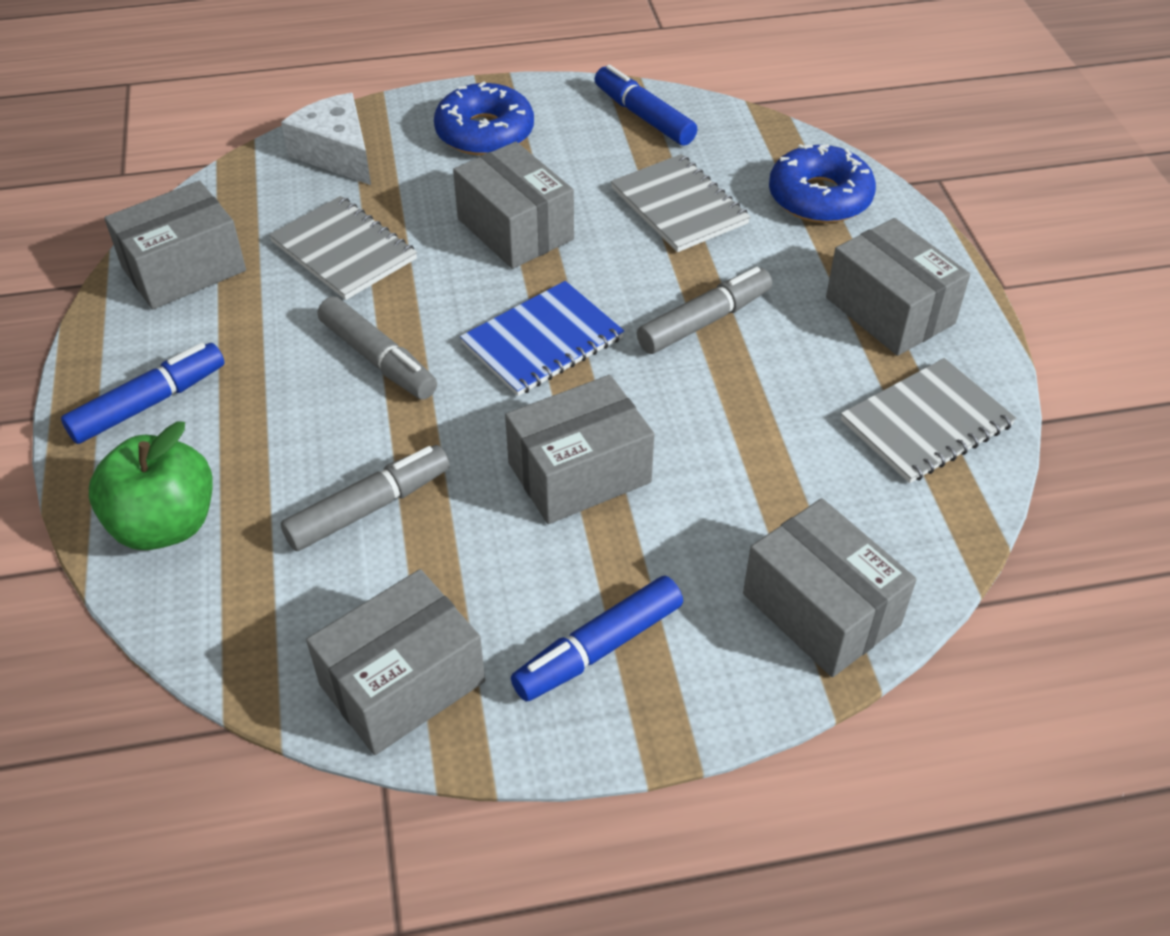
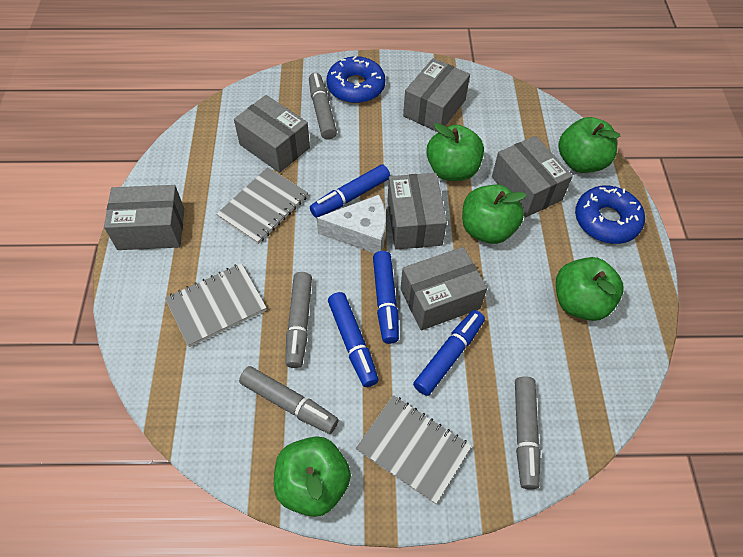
blue marker: [61,343,224,444] [511,576,683,702] [595,65,697,146] = 3 -> [310,164,390,218] [328,292,379,387] [373,251,399,344] [413,310,485,396] = 4
blue notebook: [460,281,625,396] = 1 -> none = 0
green apple: [89,421,212,550] = 1 -> [274,436,351,517] [426,123,484,181] [462,185,527,244] [556,257,623,321] [558,117,620,173] = 5
grey marker: [281,445,450,551] [318,297,437,399] [637,267,772,354] = 3 -> [239,366,339,434] [286,272,312,368] [309,73,337,140] [515,377,540,490] = 4

